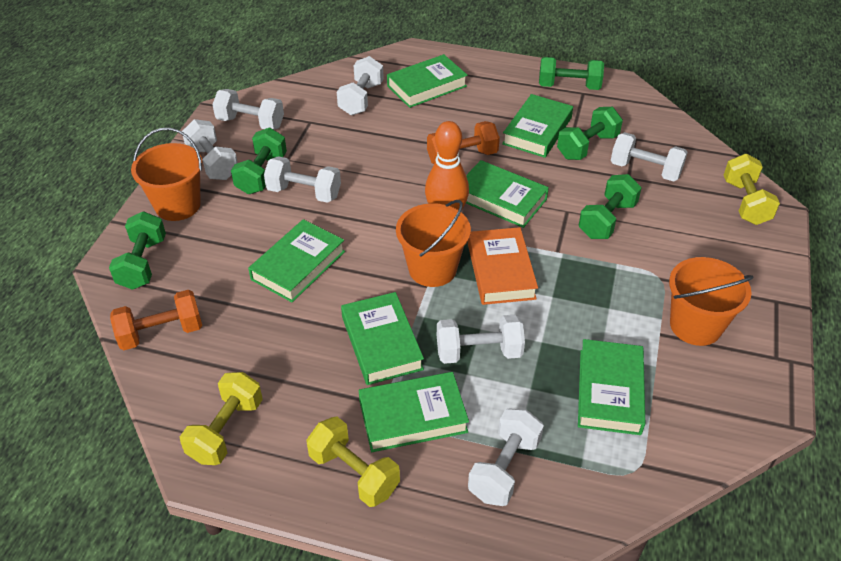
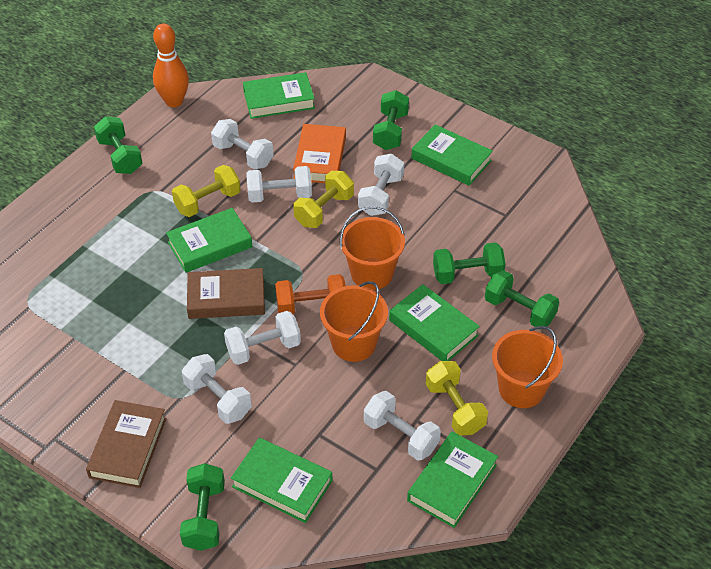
brown book: none = 0 -> [86,400,167,488] [187,268,265,319] = 2
green book: [248,219,345,302] [341,292,424,385] [359,372,469,452] [387,54,468,108] [466,160,549,228] [502,94,573,158] [578,339,645,435] = 7 -> [166,208,253,273] [231,438,332,523] [243,72,315,119] [389,284,480,361] [407,431,498,528] [411,124,493,186] = 6
orange dumbbell: [110,290,202,350] [427,121,500,164] = 2 -> [275,274,346,314] = 1
white dumbbell: [182,119,238,180] [212,89,284,130] [264,156,341,203] [337,56,384,115] [437,315,525,364] [468,409,544,506] [611,132,688,182] = 7 -> [182,354,252,424] [211,119,274,170] [224,311,301,365] [246,166,312,203] [358,154,404,216] [364,391,441,461] = 6

